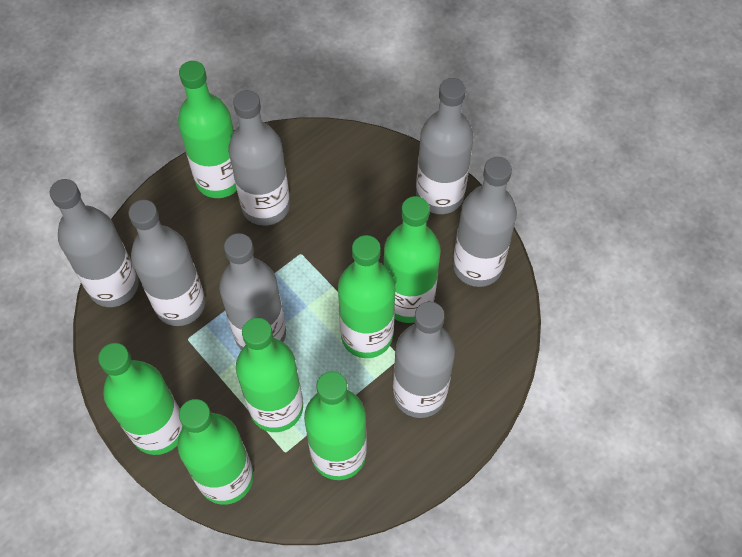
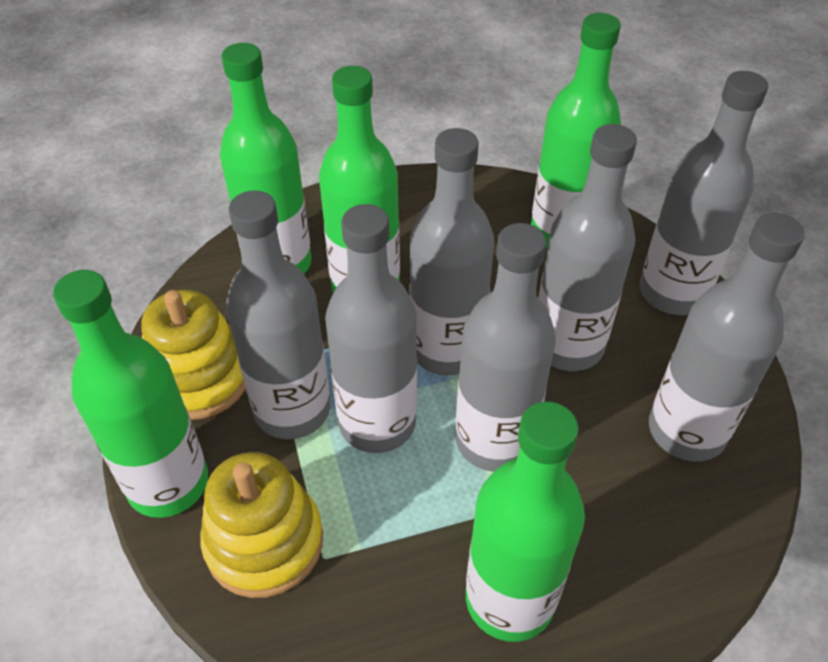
green bottle: [98,343,183,455] [177,399,254,505] [178,61,237,198] [236,318,303,432] [304,371,367,480] [338,235,395,358] [384,196,441,323] = 7 -> [53,270,208,518] [220,43,312,274] [319,66,400,293] [466,402,585,642] [531,13,621,248] = 5
yellow stacking toy: none = 0 -> [141,290,246,420] [200,452,323,598] = 2

